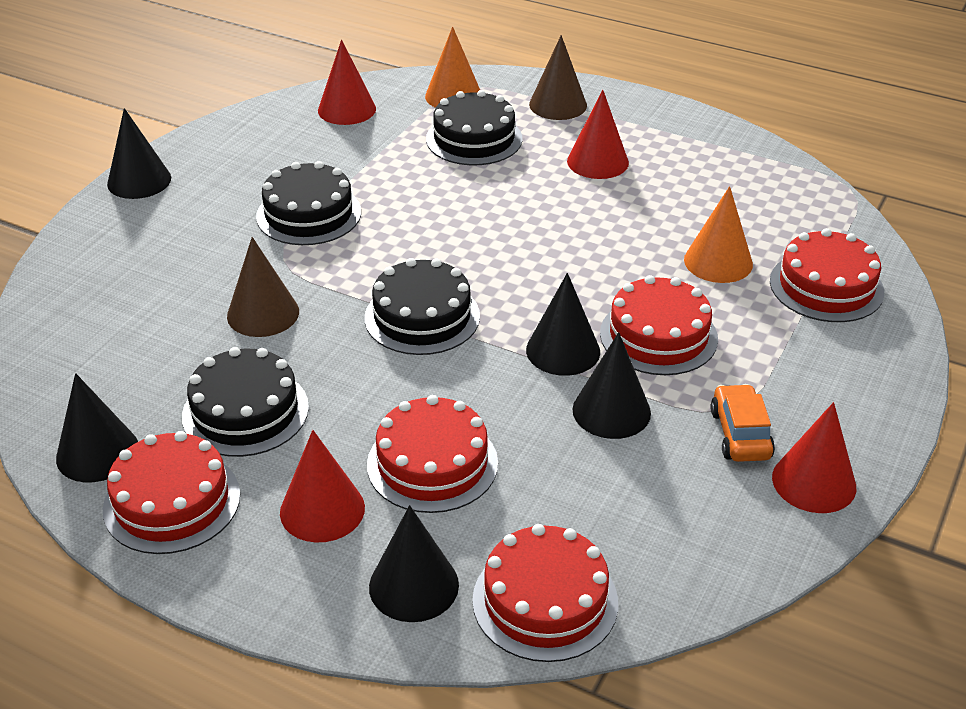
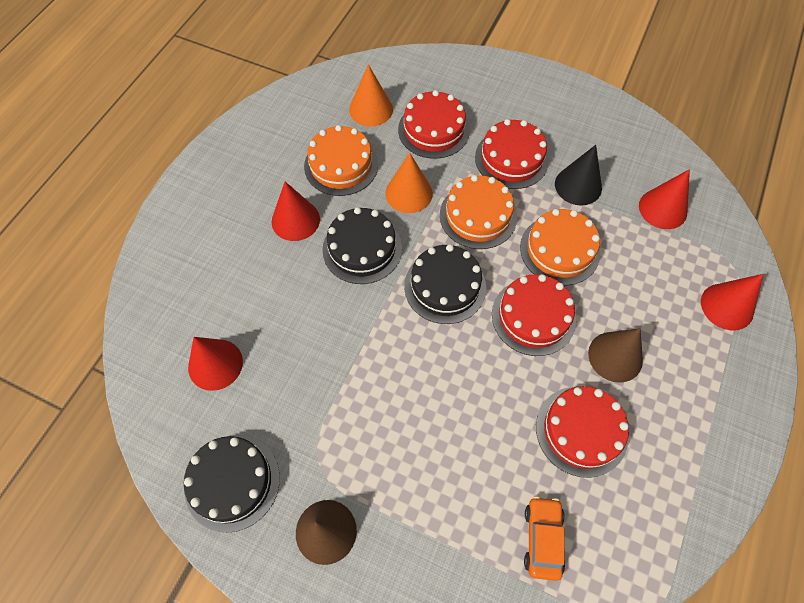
black cake: [182,347,309,457] [256,161,361,245] [365,258,480,355] [426,90,522,165] = 4 -> [184,435,280,533] [322,207,402,284] [404,244,486,324] = 3
black cone: [56,373,138,482] [107,108,171,199] [369,505,459,622] [526,273,600,376] [573,332,651,439] = 5 -> [555,145,602,206] = 1
orange cake: none = 0 -> [304,125,378,196] [440,175,517,249] [520,209,600,285] = 3
red cake: [103,431,240,554] [367,395,498,513] [472,524,618,662] [600,275,718,375] [770,228,884,322] = 5 -> [398,90,470,159] [475,119,549,189] [492,274,576,356] [536,386,629,478] = 4

